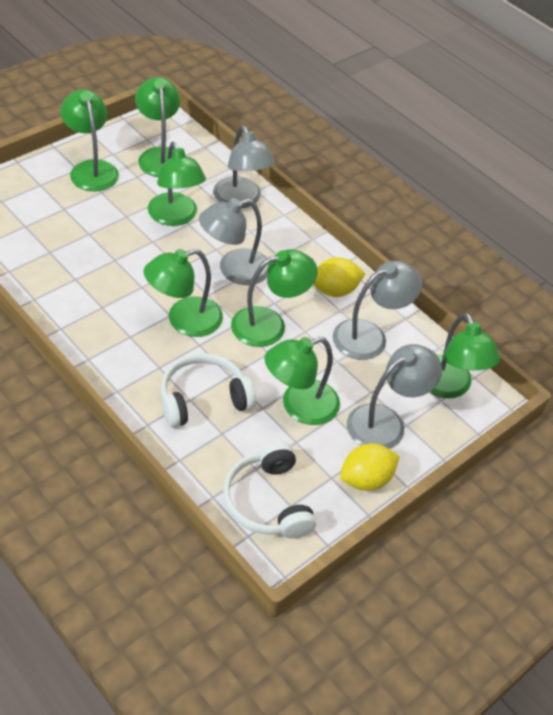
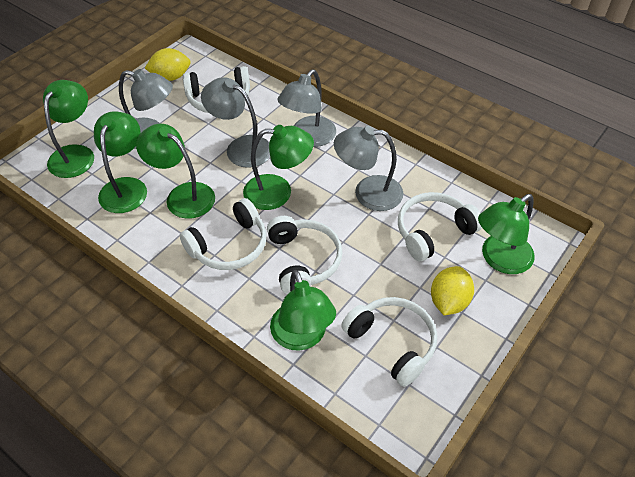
green lamp: [60,89,119,191] [135,77,180,177] [143,249,223,337] [148,141,206,226] [231,249,318,347] [264,337,340,425] [429,313,500,399] = 7 -> [43,80,94,178] [94,111,147,213] [136,124,215,219] [243,125,314,210] [270,270,336,351] [478,194,535,274] = 6
white headphones: [161,353,256,428] [223,442,316,539] = 2 -> [180,198,266,270] [183,66,250,113] [267,216,343,294] [341,297,437,387] [398,192,482,261] = 5

